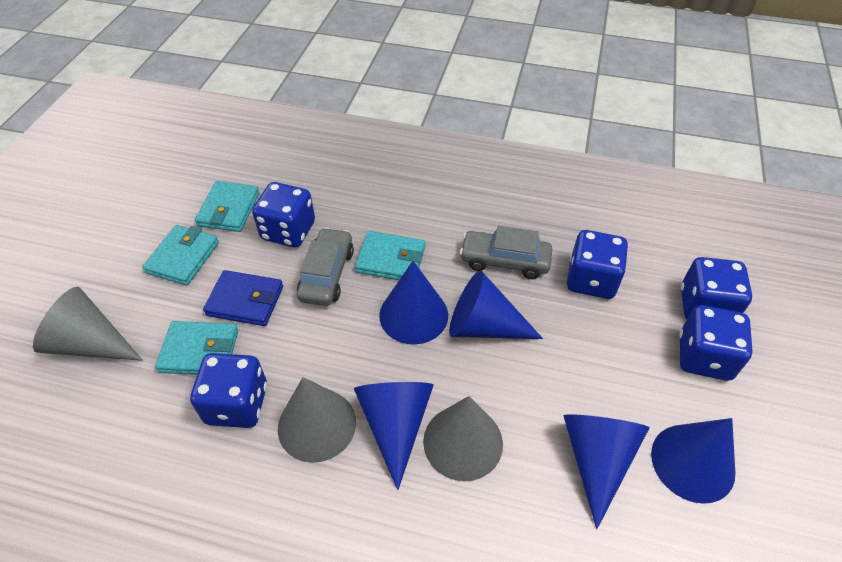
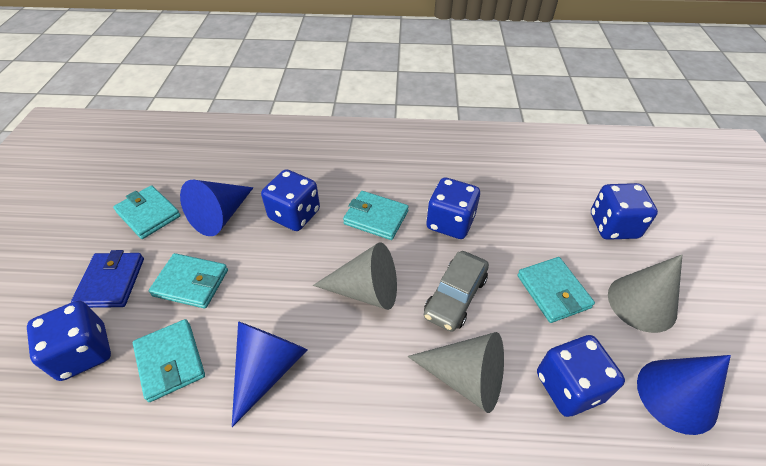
blue cone: [354,382,434,490] [379,261,448,345] [449,271,543,339] [563,414,650,529] [651,418,735,504] = 5 -> [180,180,254,236] [232,321,307,427] [637,355,731,435] = 3
grey car: [297,227,354,306] [460,226,552,279] = 2 -> [424,251,489,332] = 1
turquoise wallet: [142,225,219,285] [155,321,238,375] [195,181,260,232] [355,231,425,280] = 4 -> [113,185,181,239] [133,319,205,402] [148,253,228,309] [343,191,409,240] [517,257,595,323] = 5

